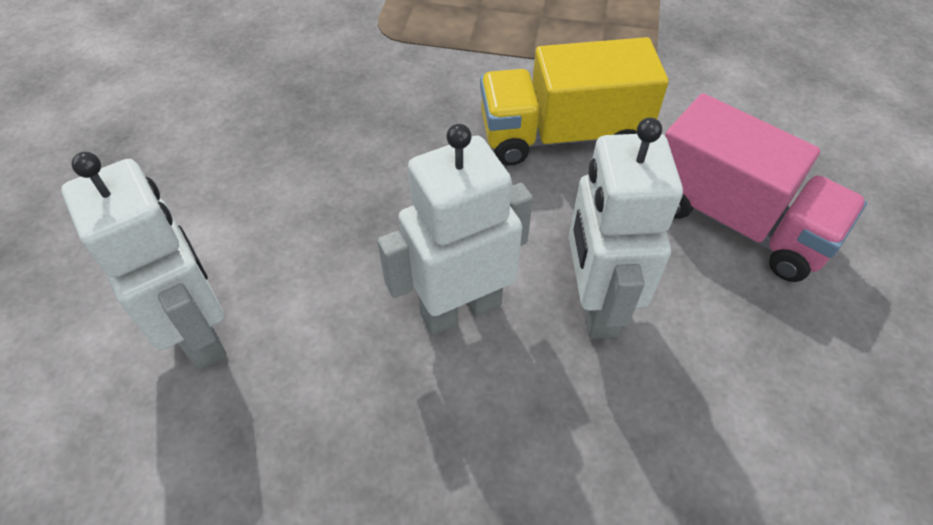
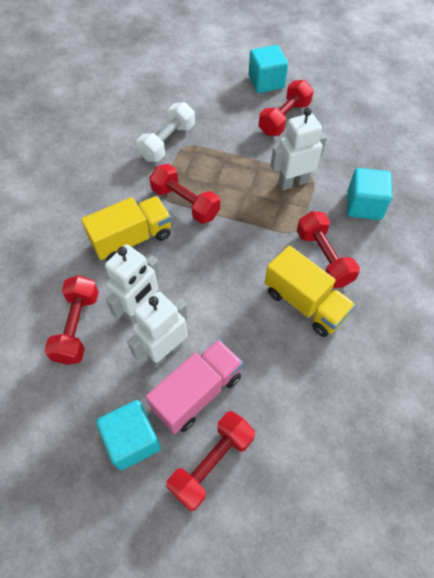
red dumbbell: none = 0 -> [44,276,99,365] [149,164,220,224] [166,411,255,511] [259,80,314,136] [297,211,360,288] = 5
turquoise cube: none = 0 -> [96,400,161,470] [248,45,288,93] [347,168,392,220] = 3
white dumbbell: none = 0 -> [137,102,195,162] = 1
yellow truck: [480,37,669,165] = 1 -> [81,196,171,261] [265,246,355,337] = 2

